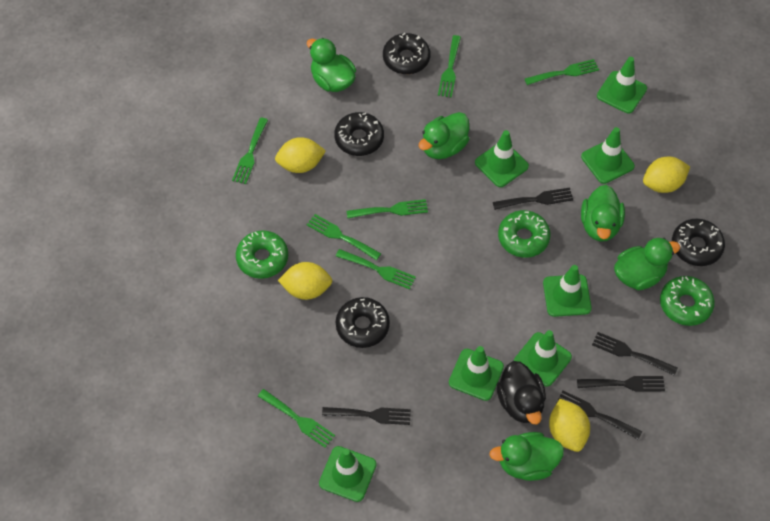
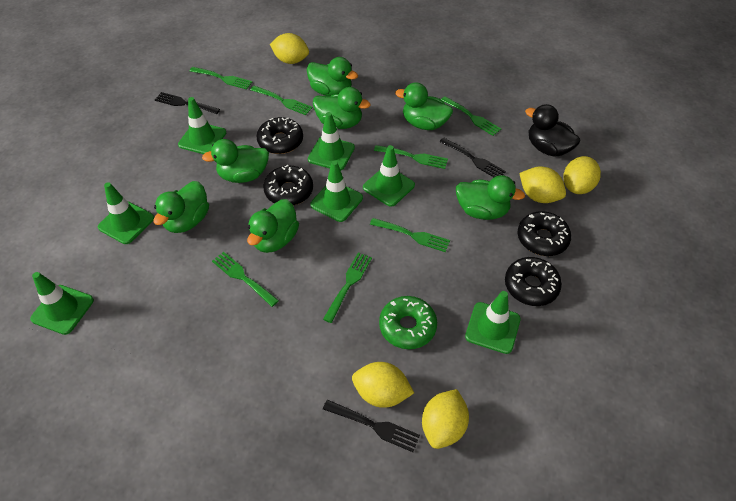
black fork: [322,407,411,425] [493,187,573,210] [556,390,642,440] [577,376,665,392] [592,332,678,376] = 5 -> [155,92,220,114] [323,400,420,452] [439,137,506,177] = 3
green donut: [236,230,288,279] [498,210,551,258] [660,276,715,326] = 3 -> [379,296,437,349] = 1
green duck: [307,38,356,92] [419,112,469,159] [489,432,564,481] [581,185,625,242] [614,238,680,290] = 5 -> [153,181,209,233] [202,139,269,183] [247,199,299,253] [307,57,358,96] [313,87,371,129] [395,82,453,130] [456,175,525,220] = 7
yellow lemon: [275,137,326,173] [278,262,332,300] [549,399,590,452] [643,157,690,193] = 4 -> [270,33,309,64] [352,362,414,408] [422,389,469,449] [519,167,566,203] [563,156,601,194] = 5

